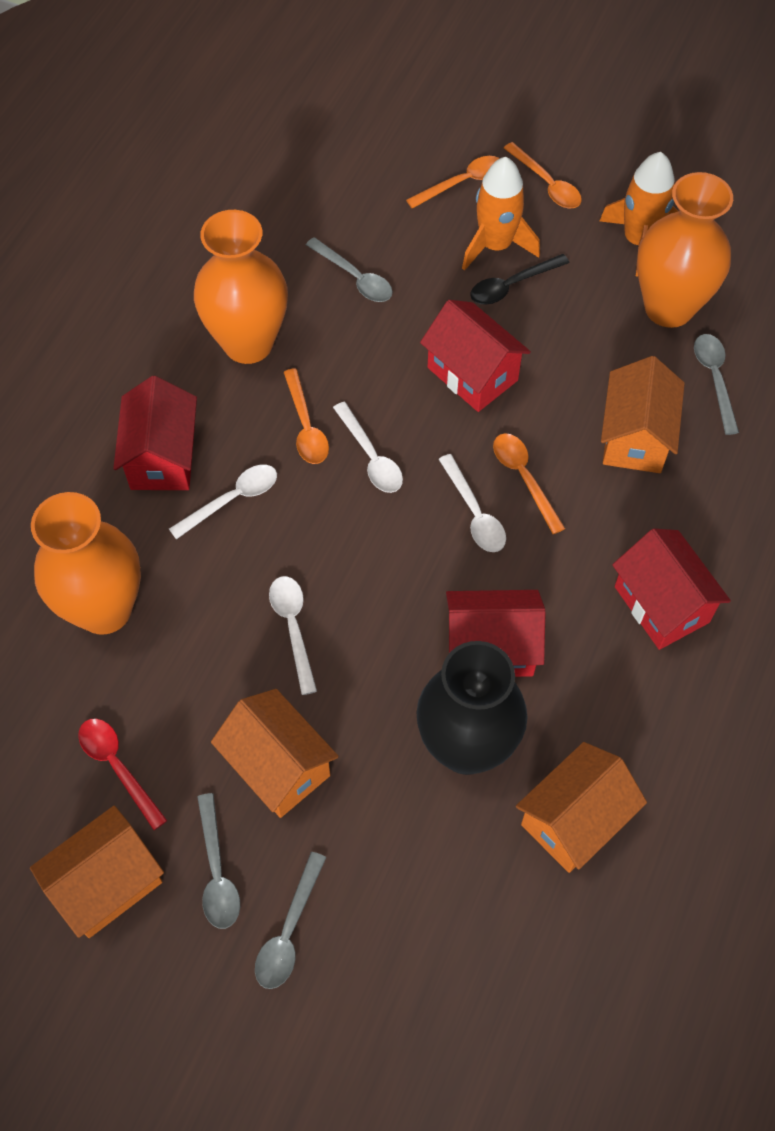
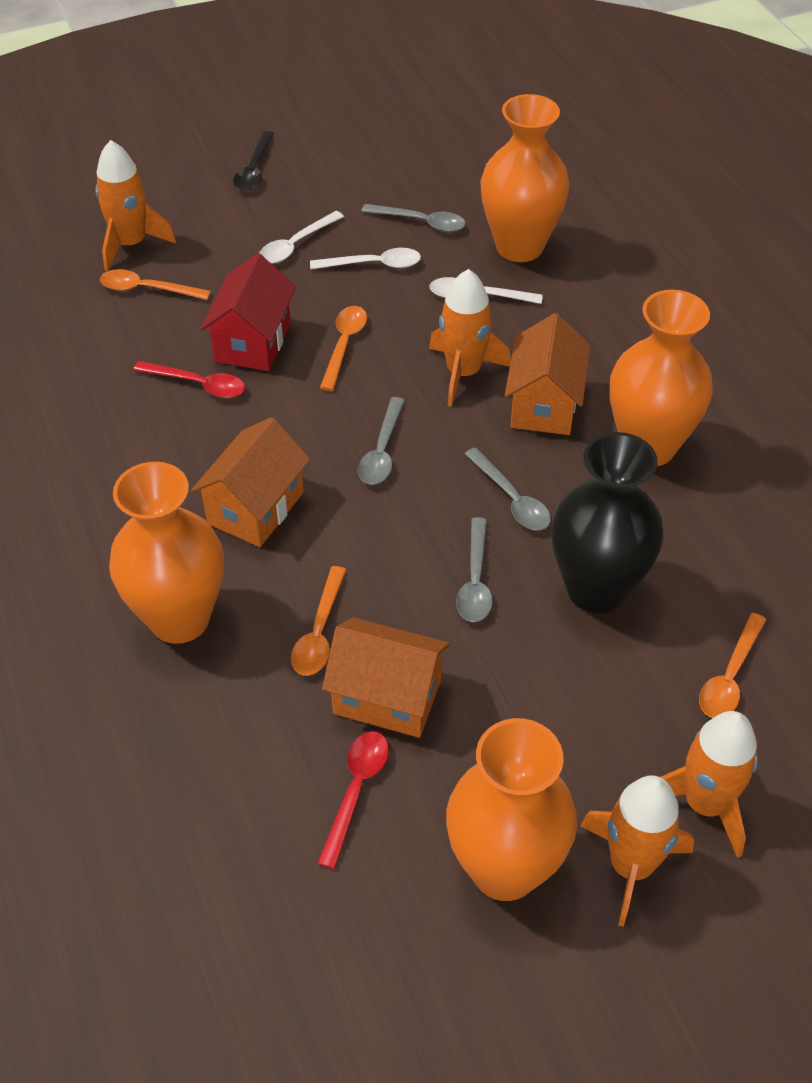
orange house: [30,806,164,938] [211,689,339,818] [516,742,647,873] [601,356,685,473] = 4 -> [191,417,310,547] [322,617,450,738] [505,313,591,435] = 3
orange rocket: [462,157,540,271] [600,152,679,276] = 2 -> [95,140,176,271] [429,269,511,407] [581,775,694,927] [661,711,758,858] = 4
orange vase: [31,492,141,635] [194,210,288,364] [637,172,733,328] = 3 -> [109,462,224,644] [446,718,577,901] [481,94,569,262] [610,290,713,466] = 4
red house: [113,376,197,490] [420,300,531,412] [446,590,546,677] [612,529,731,650] = 4 -> [200,253,296,371] = 1
red spoon: [78,719,167,830] = 1 -> [133,361,245,398] [317,731,389,869] = 2
white spoon: [169,465,277,539] [269,576,317,695] [333,402,403,493] [439,454,506,552] = 4 -> [259,211,344,264] [310,248,421,269] [429,277,543,304] = 3

